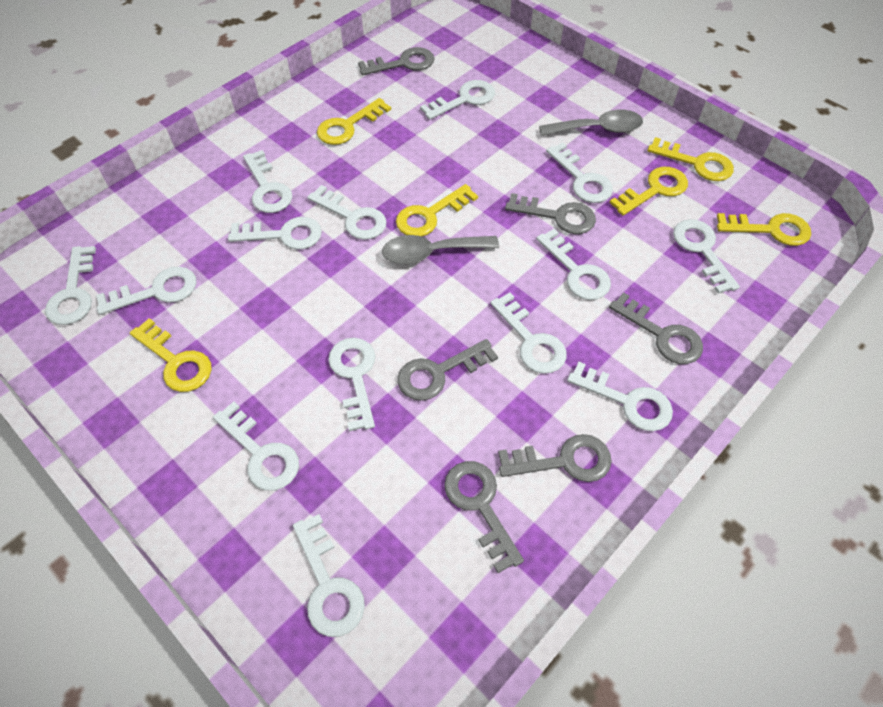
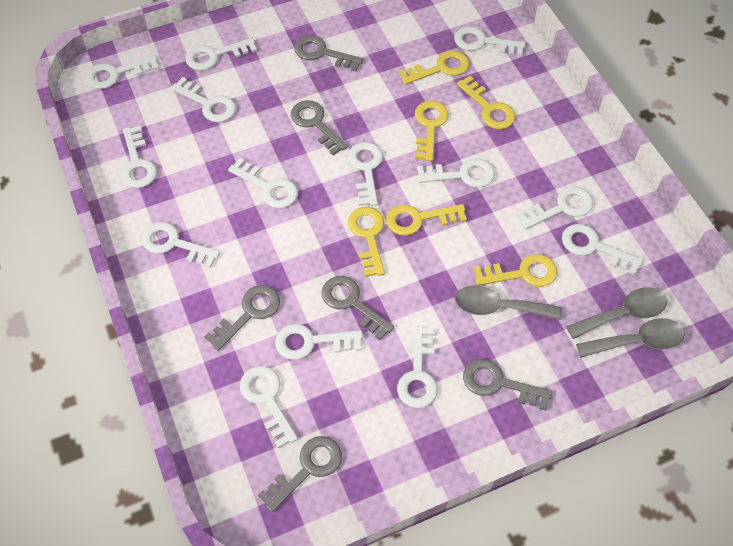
grey spoon: [382,235,499,264] [539,110,643,136] = 2 -> [455,286,562,320] [566,287,667,339] [576,318,685,358] = 3

